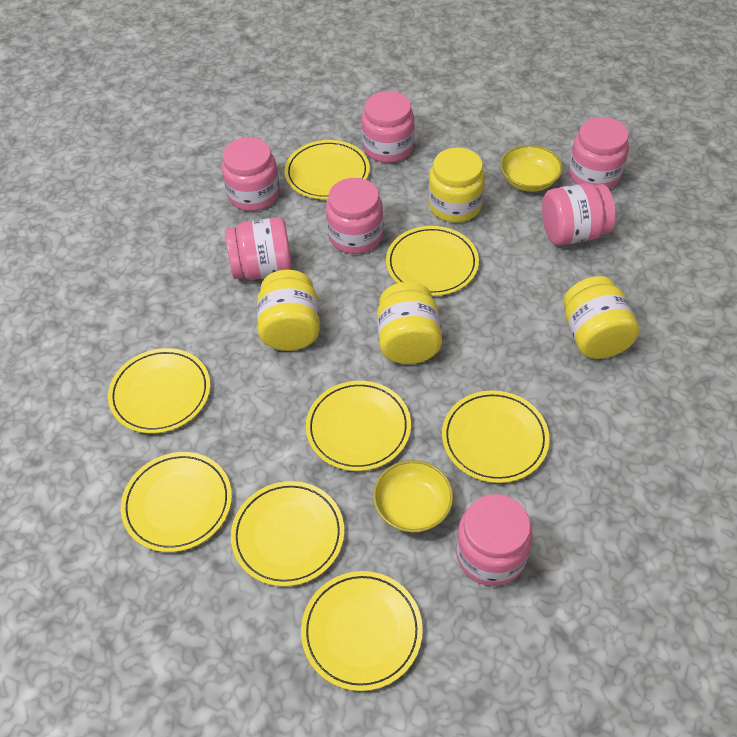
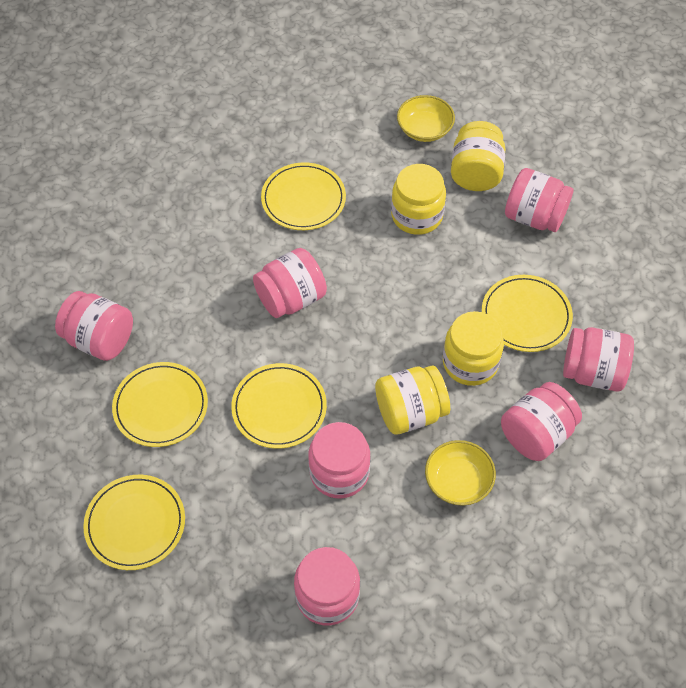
yellow plate: [108,348,210,434] [121,452,232,552] [231,481,344,587] [285,140,370,199] [301,571,423,691] [306,381,411,471] [386,226,479,296] [442,390,550,483] = 8 -> [83,475,185,570] [112,362,208,447] [231,363,327,449] [261,162,346,230] [482,275,573,352] = 5

